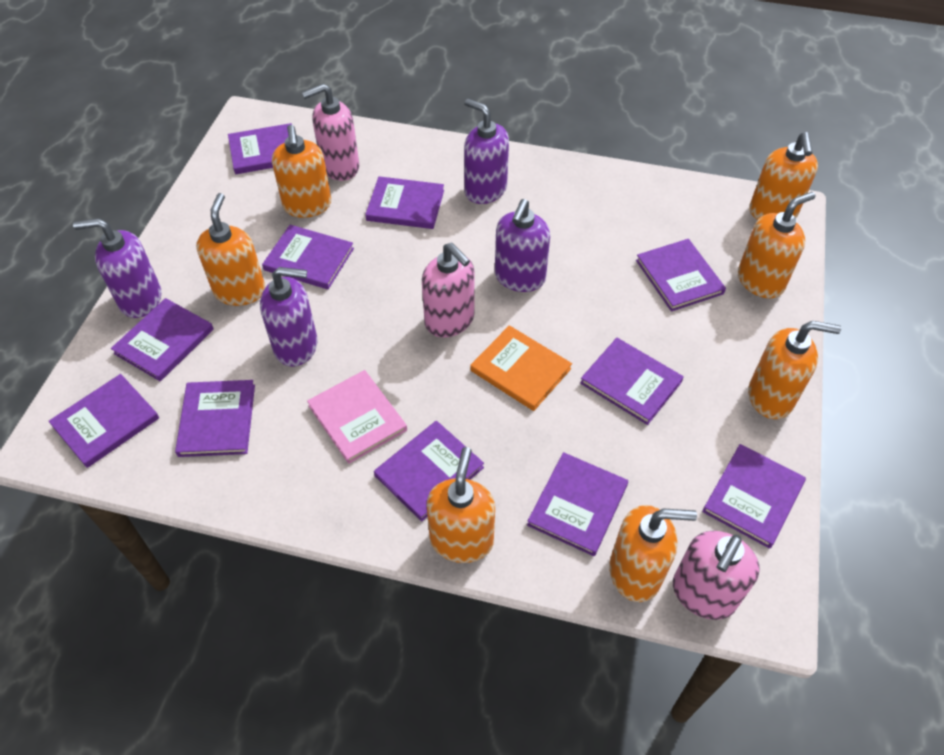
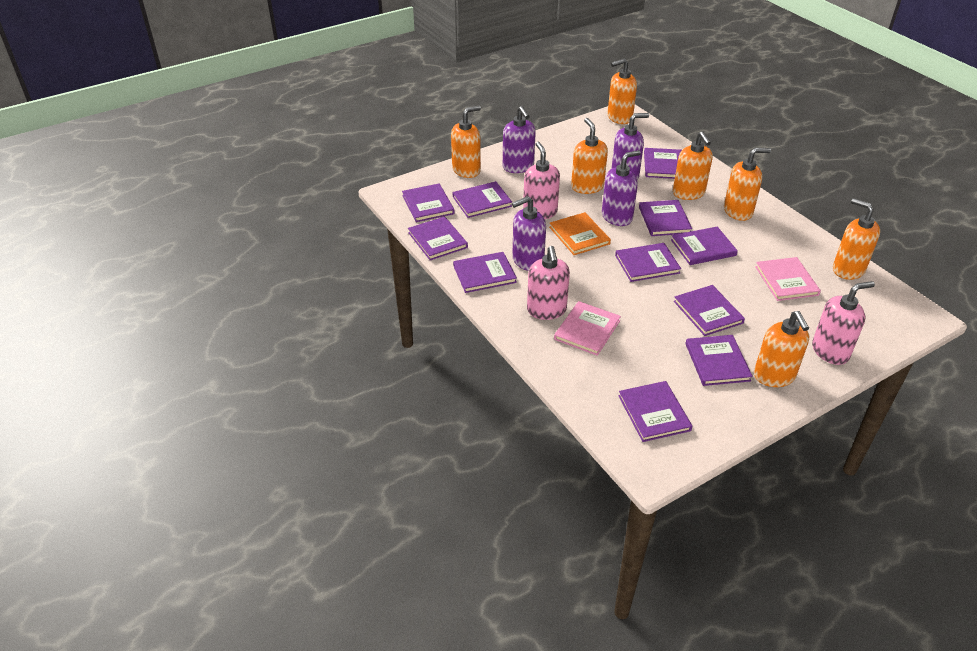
pink book: [307,370,407,464] = 1 -> [554,301,621,356] [755,257,821,301] = 2

